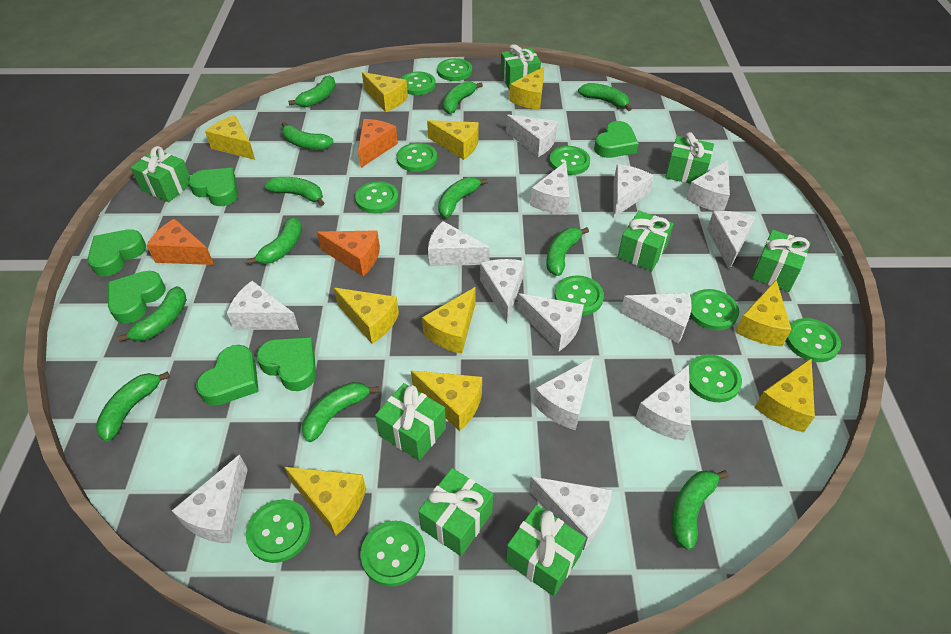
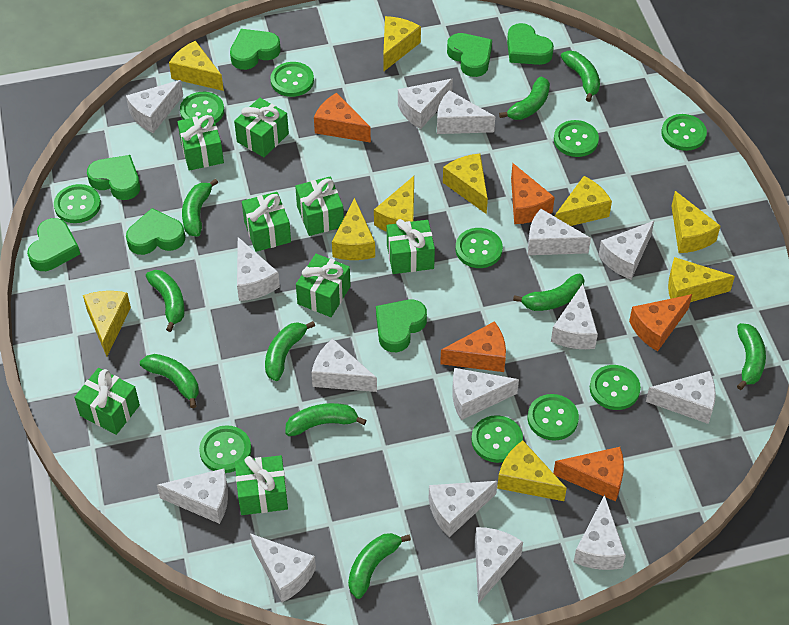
green banana: [96,371,170,442] [117,286,187,342] [247,217,302,265] [264,177,324,206] [282,122,334,150] [288,75,336,107] [302,382,379,442] [438,177,488,218] [443,81,483,114] [546,227,589,276] [578,83,632,111] [672,470,728,550] = 12 -> [140,354,199,408] [146,270,185,332] [182,179,218,237] [265,321,315,381] [285,403,367,436] [348,533,411,599] [499,76,550,120] [513,274,585,311] [561,51,600,102] [737,323,766,390] = 10
green button: [246,499,311,563] [355,181,399,213] [360,521,425,587] [397,143,437,172] [401,72,436,95] [437,58,472,81] [549,146,590,175] [555,275,604,316] [689,355,742,402] [690,289,739,330] [786,318,841,362] = 11 -> [54,184,101,223] [180,92,224,123] [199,425,251,473] [270,62,314,97] [456,228,503,268] [471,415,523,463] [528,394,579,441] [554,120,599,157] [590,365,641,410] [661,114,707,151] = 10
green heart: [87,229,146,276] [108,271,166,324] [188,168,238,206] [196,345,259,406] [256,337,316,391] [594,121,639,158] = 6 -> [27,218,80,271] [87,155,140,200] [126,208,185,255] [230,29,280,70] [376,300,427,352] [447,33,492,77] [507,23,554,65] = 7
orange cheese: [146,219,214,265] [317,230,380,276] [358,119,398,168] = 3 -> [314,93,371,143] [440,321,506,372] [511,163,555,224] [553,447,624,501] [629,294,692,351] = 5
white cheese: [172,455,248,544] [227,281,299,330] [428,221,490,266] [480,259,524,323] [506,115,558,157] [517,293,584,352] [529,477,612,550] [530,162,570,215] [534,357,594,430] [613,164,654,217] [620,293,692,343] [635,365,691,441] [686,160,730,211] [707,211,755,270] = 14 -> [126,80,183,133] [157,469,228,524] [237,237,280,301] [250,533,316,602] [312,338,377,392] [398,79,453,129] [428,481,498,537] [437,90,495,134] [452,368,519,420] [475,527,523,604] [528,209,591,255] [551,284,598,349] [574,494,626,570] [598,221,654,280] [646,371,716,424] = 15

